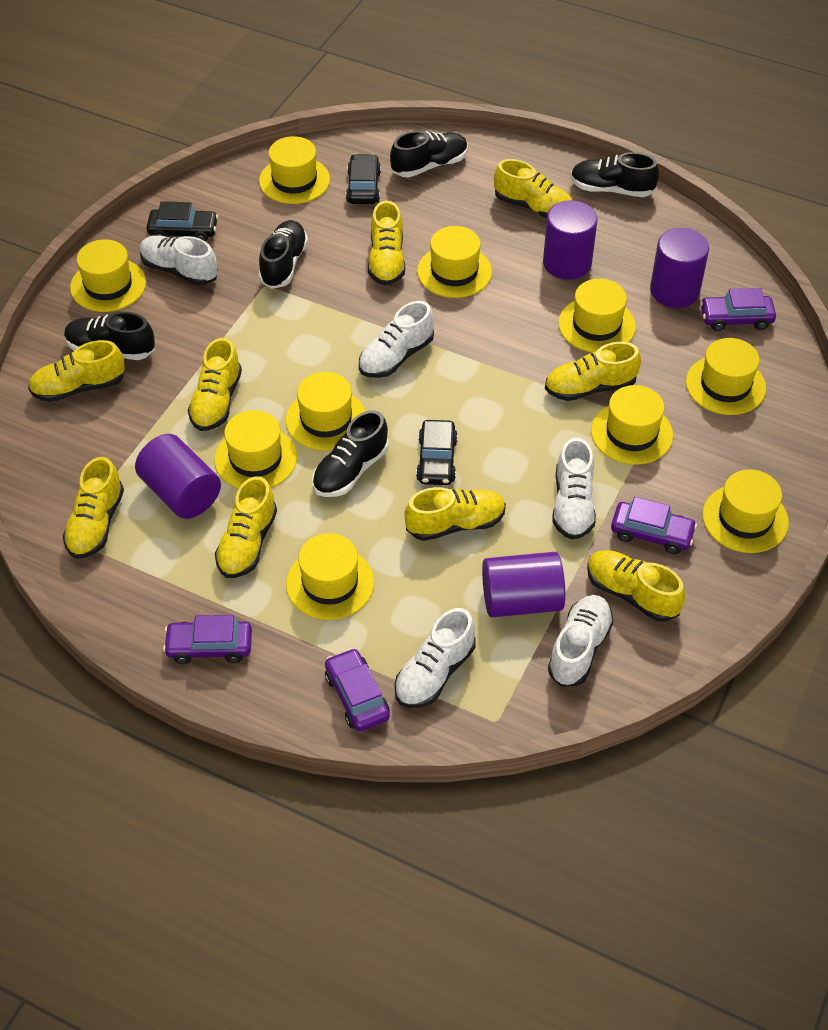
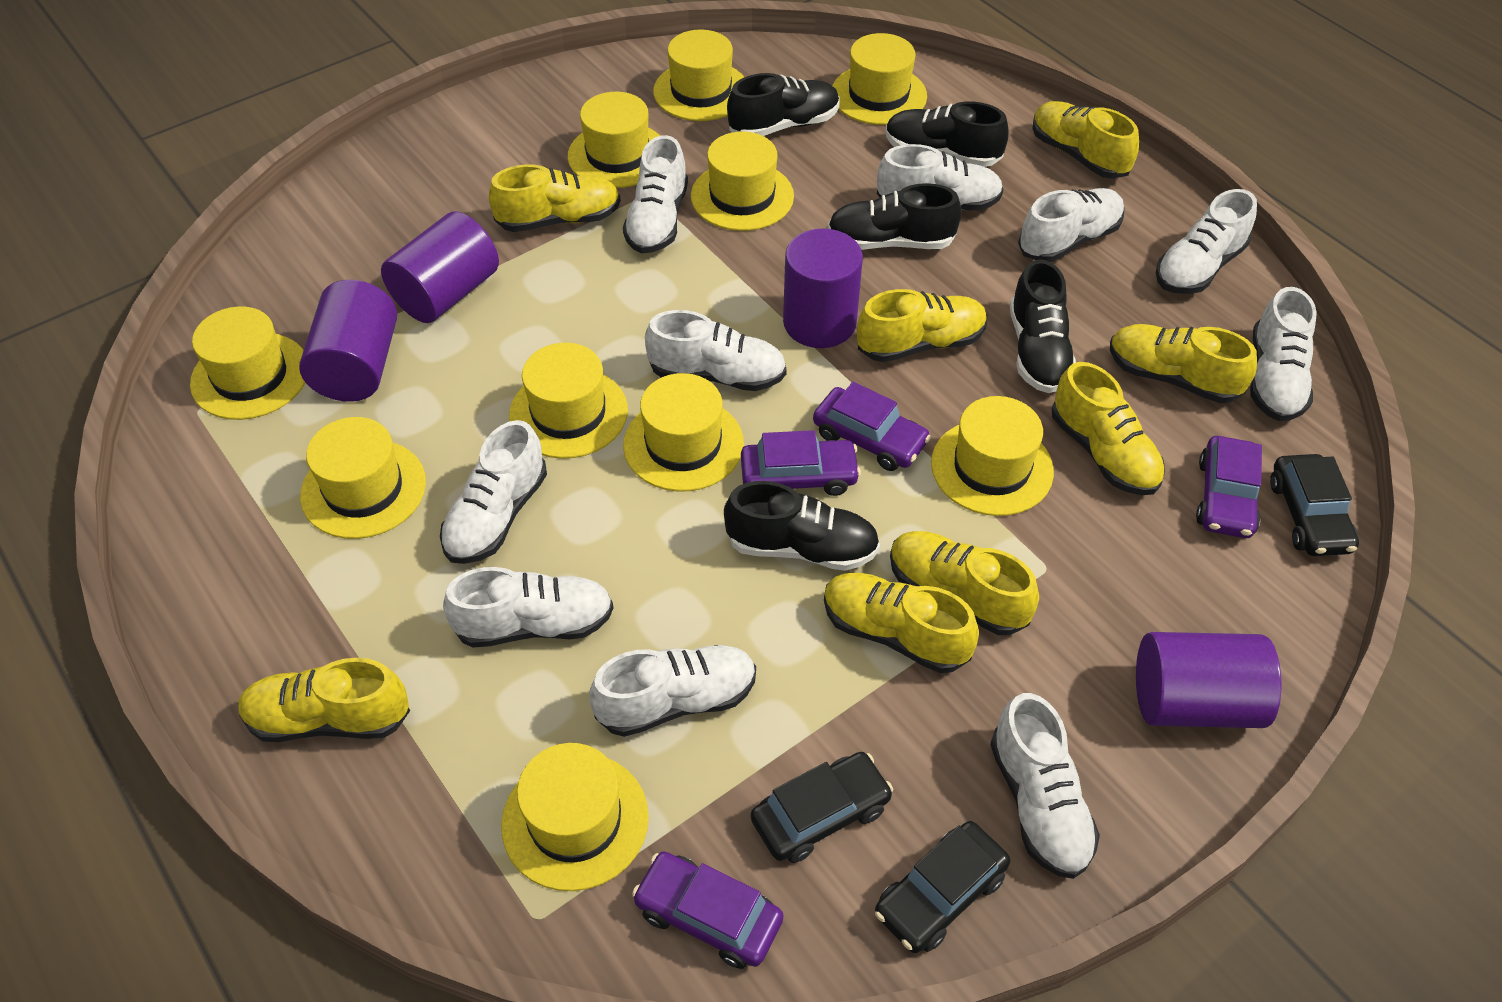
white shoe: [140,235,218,286] [359,301,434,378] [394,608,476,708] [548,595,613,687] [552,438,596,540] = 5 -> [440,420,547,564] [443,567,614,648] [590,645,756,737] [623,135,688,253] [645,310,787,391] [877,144,1003,211] [990,693,1100,879] [1018,188,1124,262] [1156,189,1257,294] [1250,287,1317,421] = 10
yellow shoe: [28,340,125,402] [63,457,124,559] [188,338,242,431] [215,476,277,578] [368,201,405,286] [404,487,506,541] [494,159,572,218] [545,342,641,401] [587,550,685,622] = 9 -> [238,658,410,742] [489,164,621,232] [824,573,979,673] [857,289,987,362] [890,531,1039,635] [1032,101,1139,179] [1052,362,1165,495] [1110,324,1257,403] = 8

